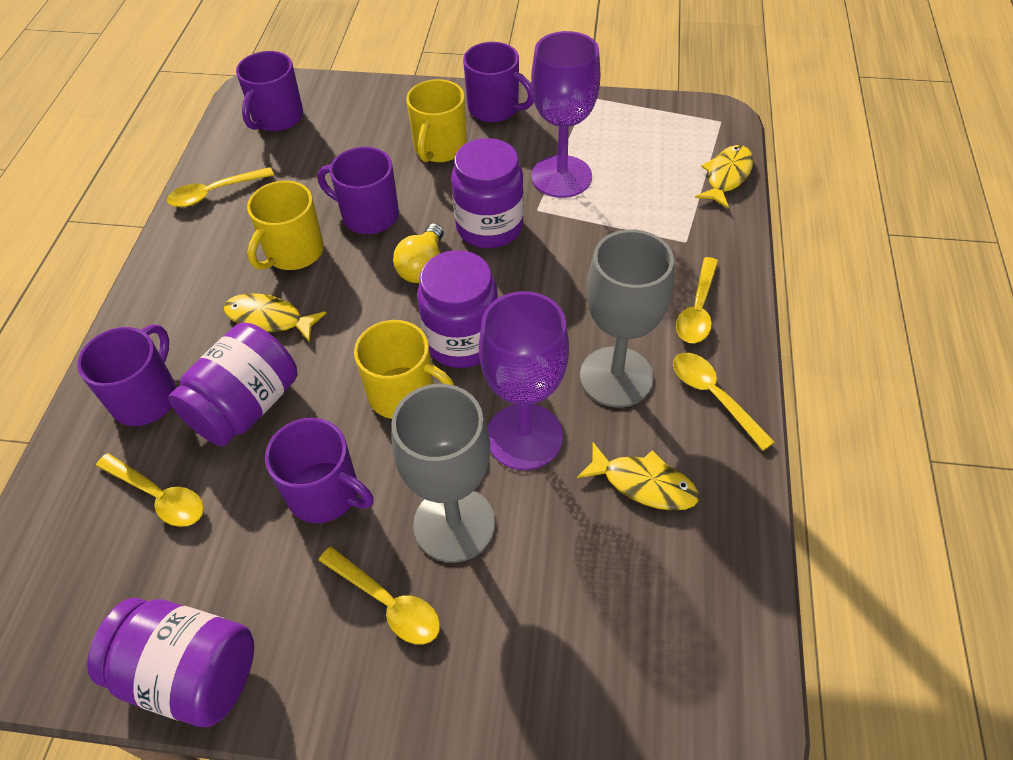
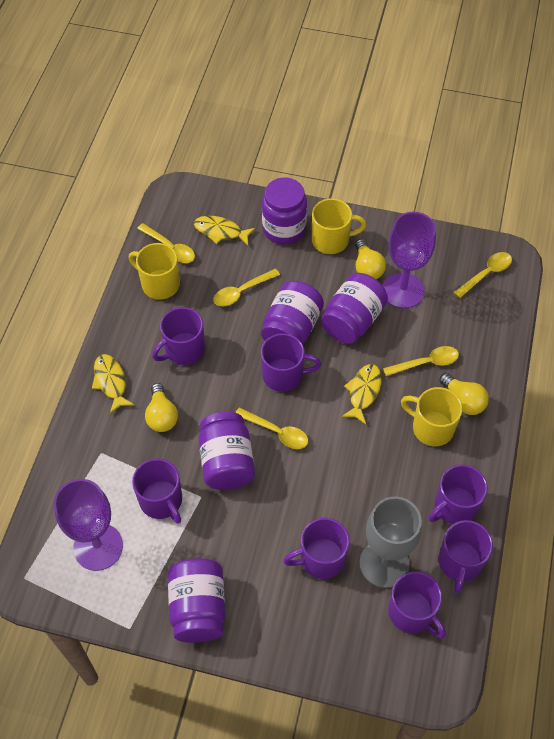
grey goblet: [391,384,495,563] [580,229,674,407] = 2 -> [360,497,422,588] = 1
purple jar: [87,597,254,727] [168,323,297,446] [417,250,498,368] [451,138,524,248] = 4 -> [168,558,226,643] [199,412,255,490] [261,281,324,344] [262,178,307,245] [321,273,388,344] = 5
purple mug: [77,324,177,426] [236,51,303,131] [265,418,374,523] [318,147,399,234] [463,42,534,122] = 5 -> [132,459,182,524] [152,307,205,365] [261,333,321,392] [283,518,350,579] [388,571,446,638] [428,464,488,524] [438,520,493,593] = 7
yellow light bulb: [393,223,444,283] = 1 -> [145,383,178,432] [355,239,386,279] [439,373,489,415] = 3

